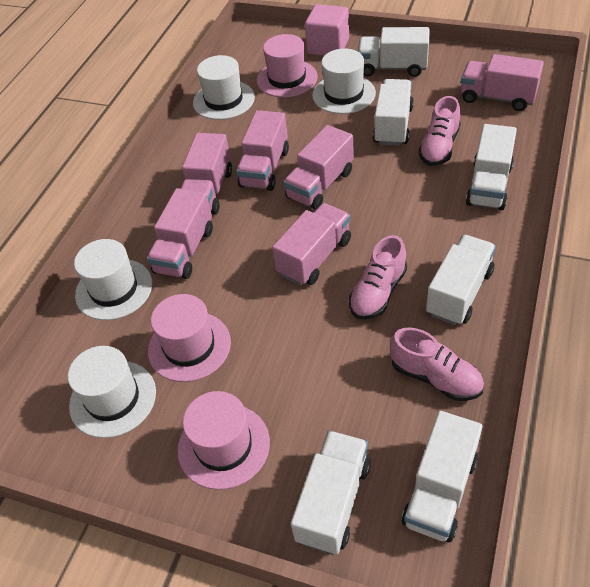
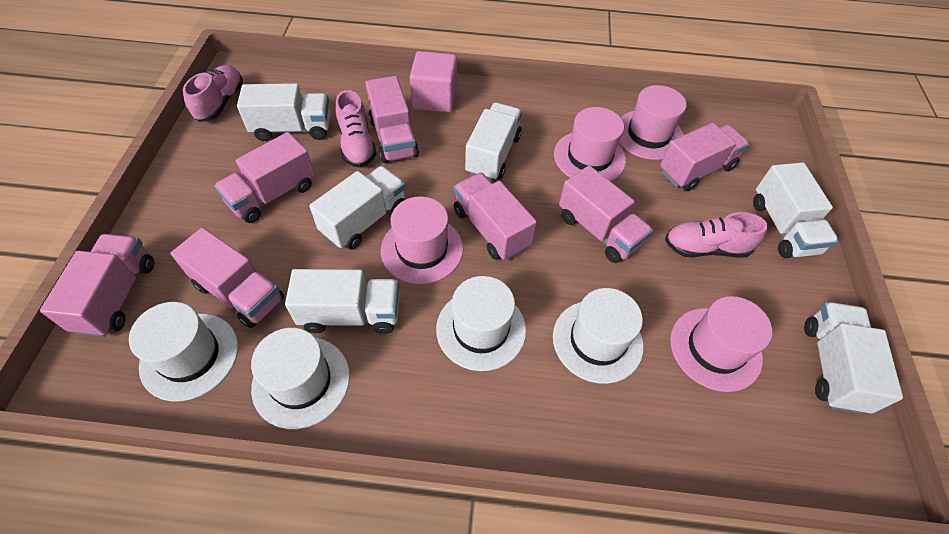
pink hat: [148,294,231,382] [178,391,270,490] [257,34,318,97] = 3 -> [381,196,463,284] [554,107,626,181] [619,85,686,160] [670,296,772,392] = 4
pink truck: [147,188,213,279] [181,133,232,215] [236,110,289,191] [272,203,351,286] [283,125,354,210] [461,54,544,111] = 6 -> [40,234,154,337] [171,227,284,328] [214,132,315,223] [365,76,419,163] [453,172,537,261] [559,165,653,263] [660,123,749,191] = 7

